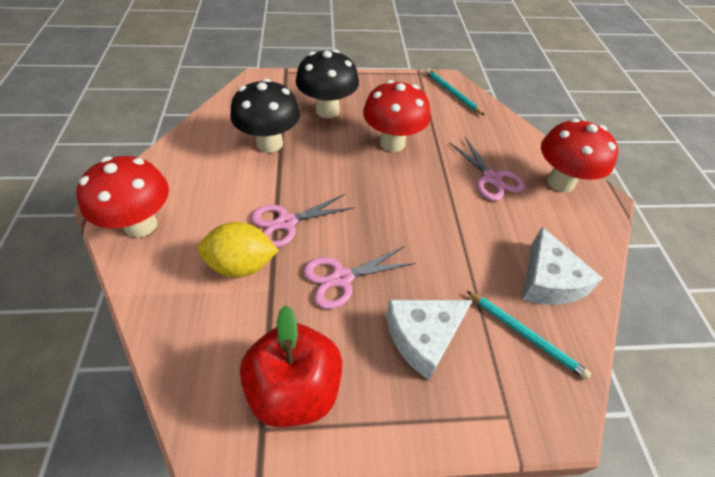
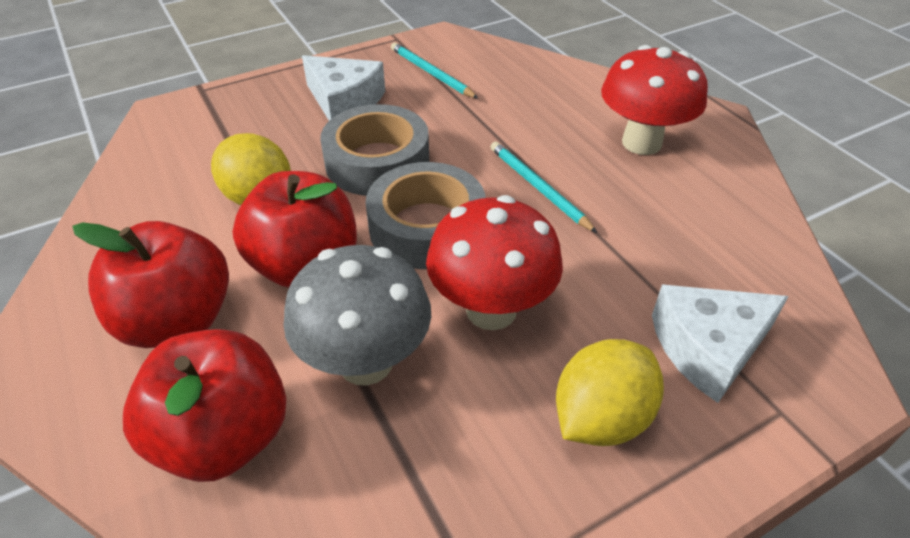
black mushroom: [230,78,301,153] [296,49,359,118] = 2 -> none = 0
grey mushroom: none = 0 -> [283,245,431,386] = 1
grey tape: none = 0 -> [320,104,430,196] [366,162,486,269] = 2
pink scissors: [251,194,354,248] [303,246,415,309] [449,137,524,201] = 3 -> none = 0
red apple: [240,305,342,427] = 1 -> [72,221,229,348] [123,329,286,482] [232,171,357,287] = 3
red mushroom: [76,156,169,238] [363,80,431,152] [541,118,618,193] = 3 -> [426,195,563,330] [601,45,708,155] = 2
yellow lemon: [197,222,279,277] = 1 -> [211,133,291,205] [556,339,664,446] = 2

